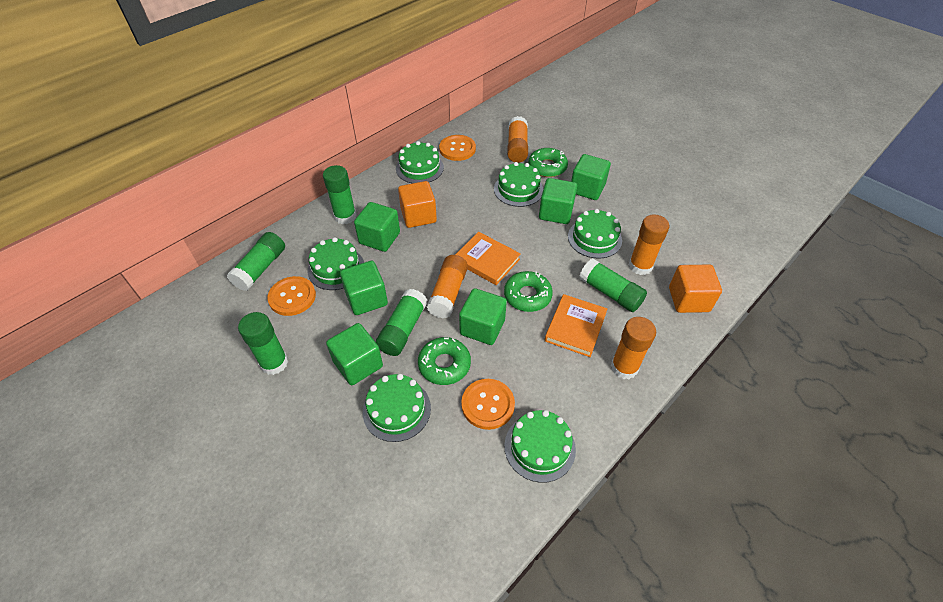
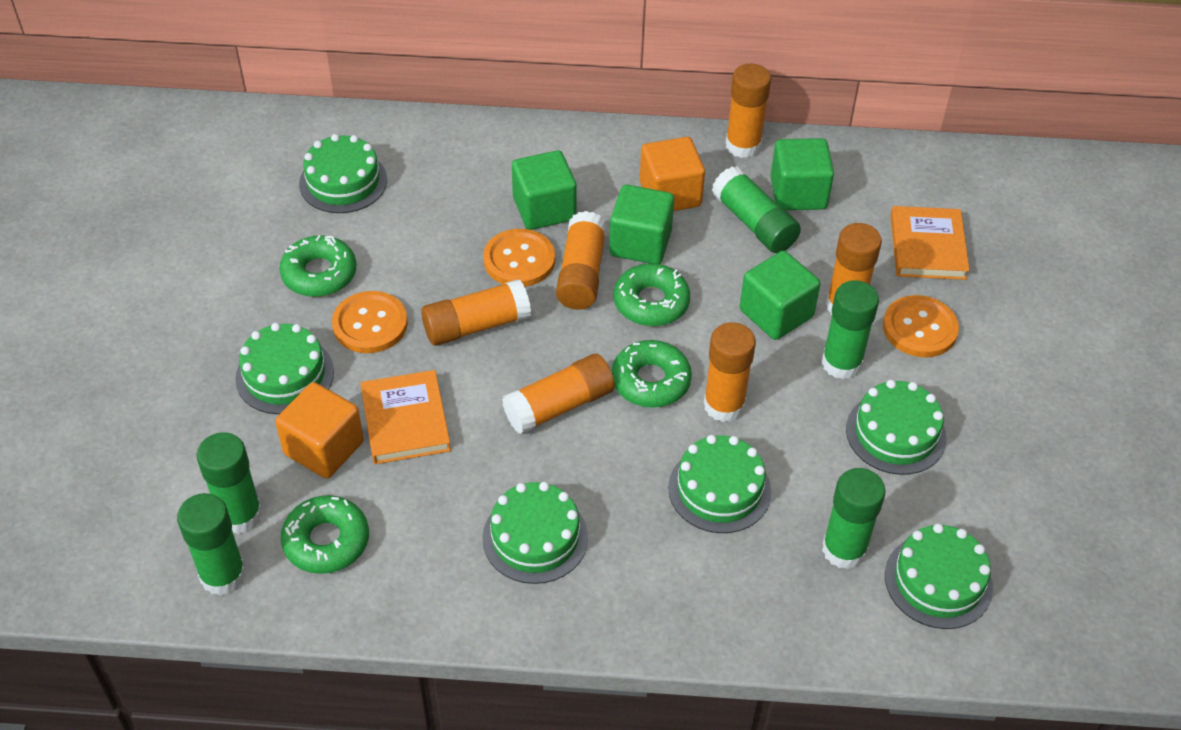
green cube: [326,323,383,385] [340,261,388,315] [354,202,400,252] [459,288,507,345] [539,178,577,224] [571,154,611,200] = 6 -> [512,150,577,230] [609,185,674,264] [740,251,820,340] [770,138,834,210] = 4
green donut: [418,337,471,385] [504,271,553,312] [528,148,568,177] = 3 -> [279,235,356,297] [281,495,369,574] [611,340,692,408] [614,264,690,326] = 4
orange glue stick: [427,255,468,318] [507,116,528,163] [611,317,656,379] [629,214,669,275] = 4 -> [421,279,531,346] [502,354,615,434] [556,211,607,310] [704,322,756,422] [726,64,771,158] [826,223,882,315] = 6

